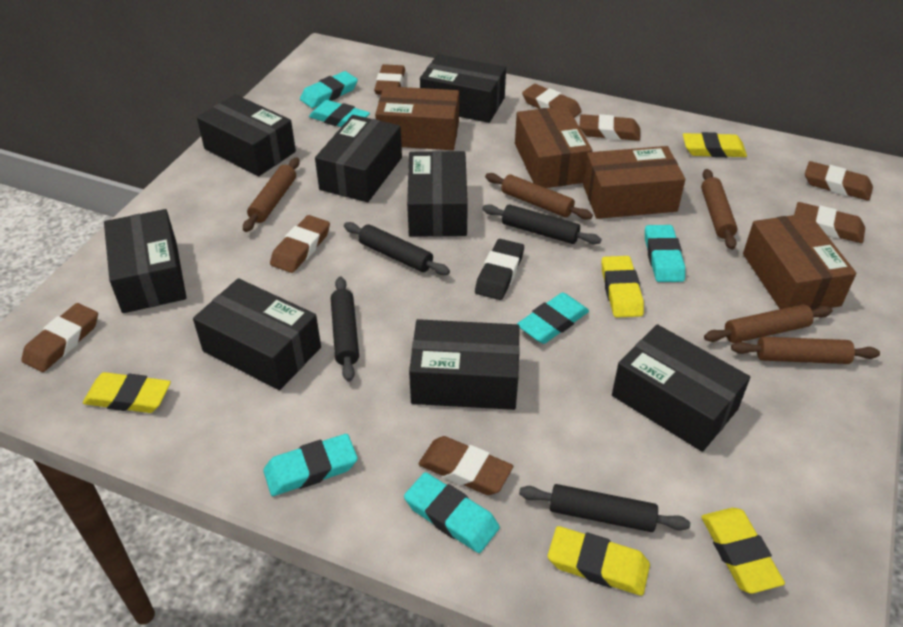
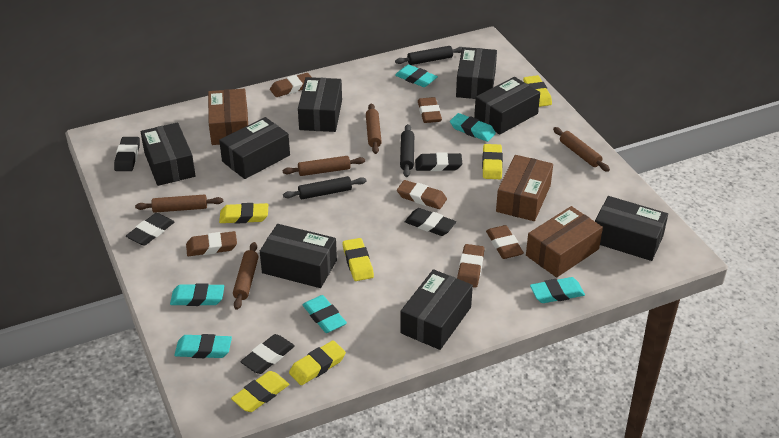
black eraser: [475,239,524,300] = 1 -> [114,137,140,171] [126,213,174,246] [240,334,295,374] [405,208,456,236] [415,152,462,171] = 5
black rolling pin: [331,277,359,382] [344,222,450,275] [482,204,602,244] [519,484,690,532] = 4 -> [283,176,367,199] [395,46,462,65] [400,124,414,177] = 3
brown box: [375,86,459,150] [515,106,592,188] [583,146,685,219] [743,213,856,310] = 4 -> [208,89,248,145] [496,155,553,221] [526,206,603,277] = 3
brown eraser: [21,303,98,372] [270,215,330,273] [374,64,405,95] [419,436,513,495] [522,84,582,118] [579,114,640,141] [794,202,865,243] [805,161,873,201] = 8 -> [186,231,237,256] [270,73,311,97] [397,180,447,209] [418,97,442,123] [457,244,485,288] [486,225,524,259] = 6
yellow eraser: [83,372,171,413] [548,526,650,596] [602,256,644,318] [683,132,747,158] [701,508,785,594] = 5 -> [219,203,268,224] [231,371,289,412] [289,340,346,385] [343,238,374,281] [482,144,503,179] [523,75,552,107] = 6

